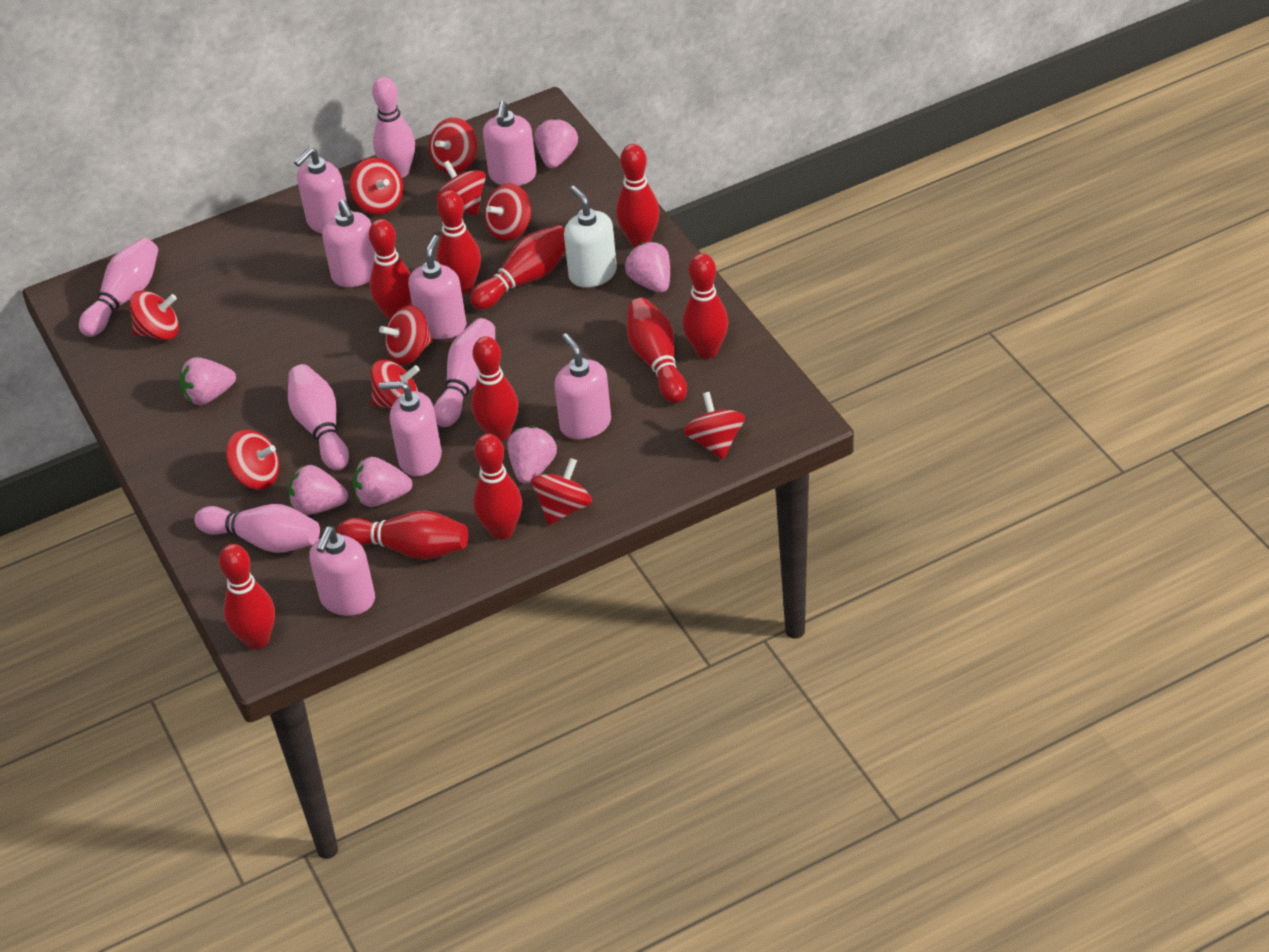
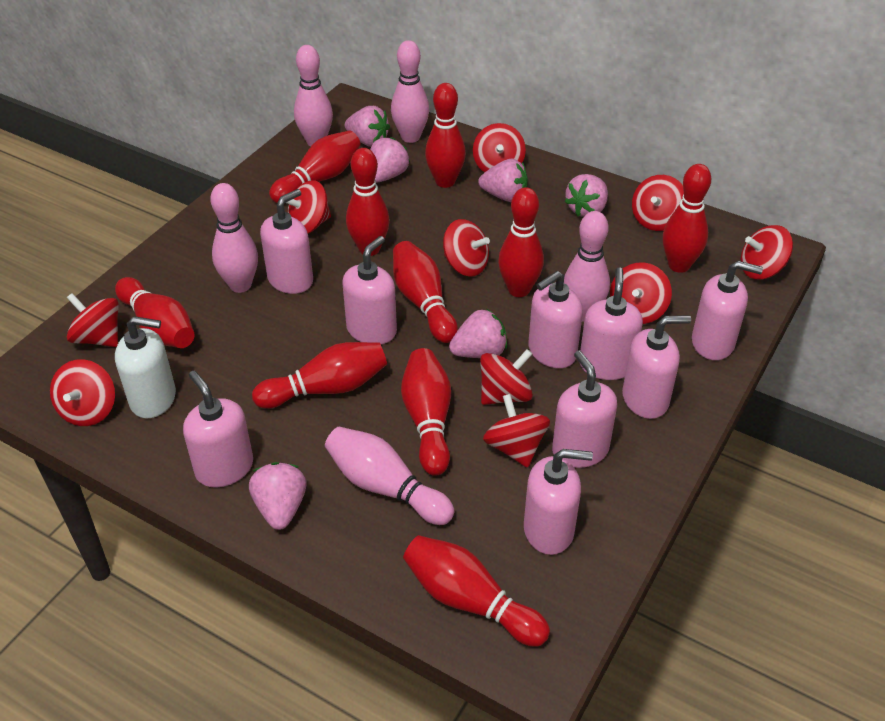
pink soap dispenser: [294,147,347,234] [309,527,375,616] [322,200,375,287] [379,381,442,476] [408,235,466,339] [483,101,537,186] [554,333,611,440] = 7 -> [183,371,253,488] [260,189,313,294] [342,236,397,344] [524,449,593,555] [528,271,583,368] [552,351,617,468] [579,267,643,380] [622,315,691,419] [692,261,763,360] = 9

